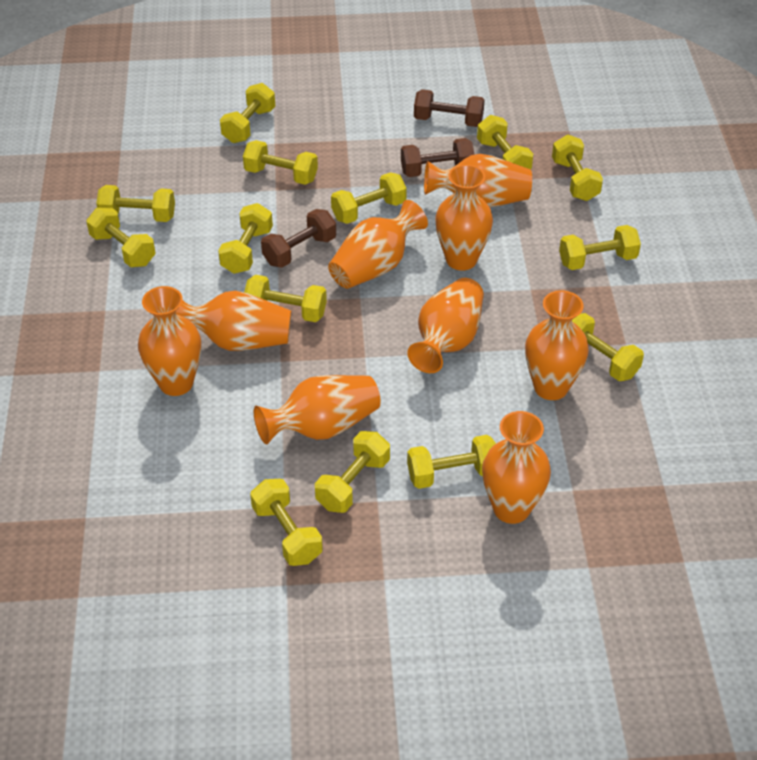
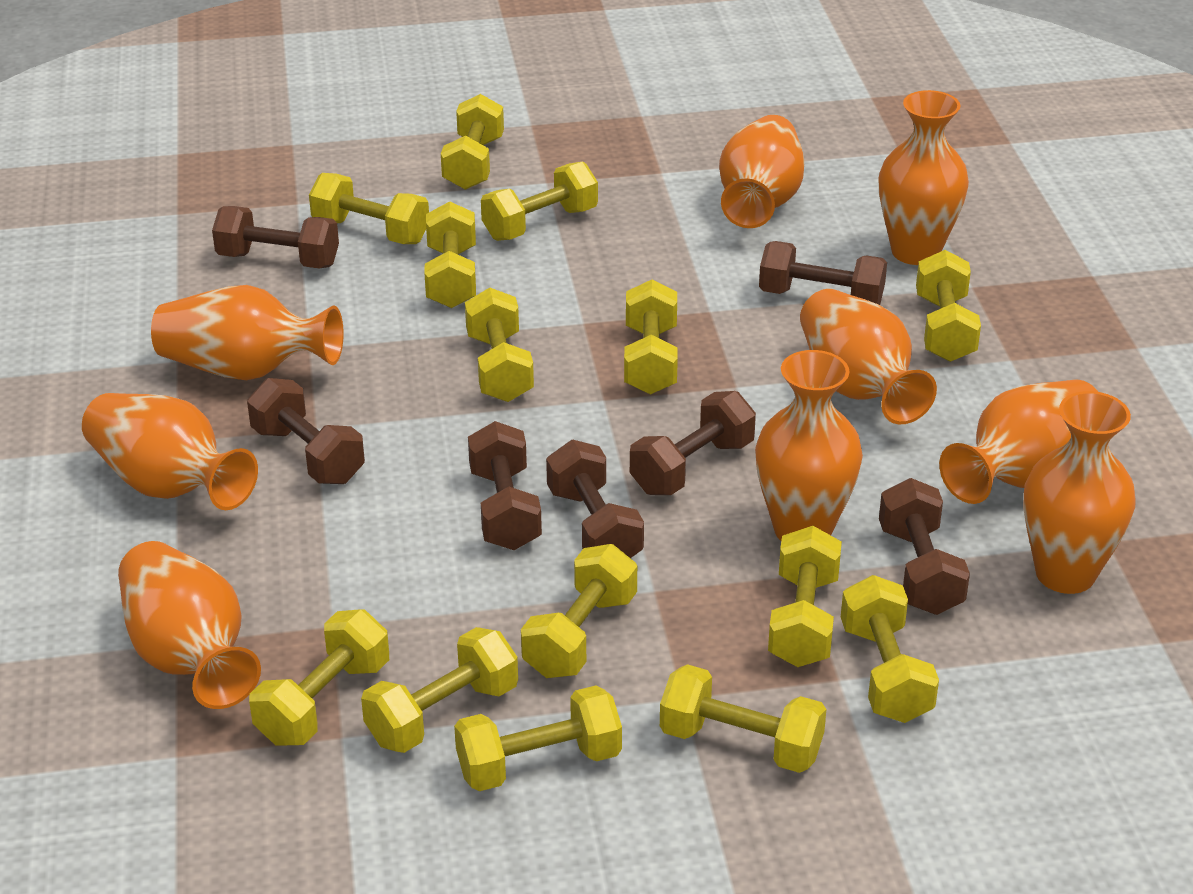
brown dumbbell: [261,209,336,268] [401,138,475,177] [414,89,485,127] = 3 -> [212,206,339,269] [247,378,365,484] [468,421,542,550] [546,440,644,558] [630,391,756,495] [759,241,887,305] [879,478,970,615] = 7

